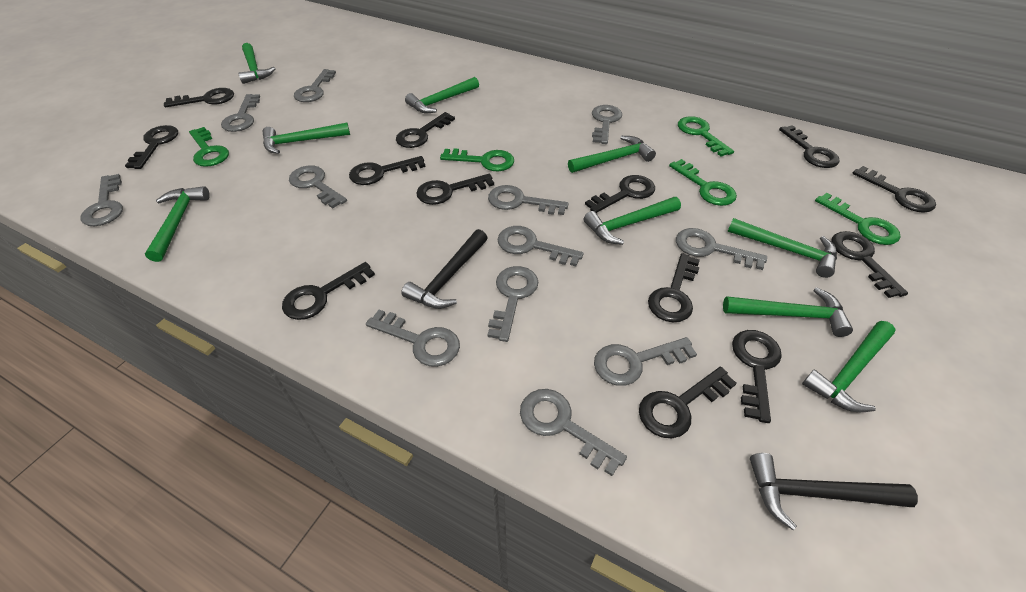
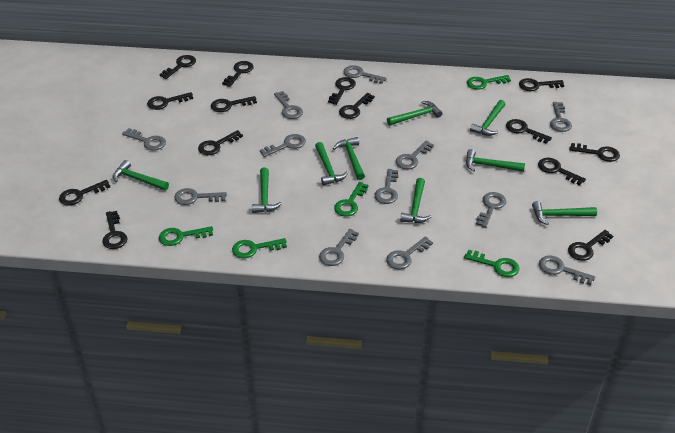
black hammer: [401,229,487,309] [750,453,918,530] = 2 -> none = 0
black key: [125,125,178,169] [164,88,234,107] [282,262,375,320] [349,156,425,185] [396,112,455,148] [416,174,494,205] [585,175,655,213] [639,367,737,438] [648,253,700,322] [732,330,782,423] [779,125,840,168] [832,231,908,298] [852,166,936,213] = 13 -> [59,180,110,206] [102,211,128,249] [147,92,193,110] [159,55,196,79] [198,130,243,155] [211,96,257,112] [222,61,254,87] [328,77,356,105] [339,93,375,119] [506,119,552,144] [519,78,564,91] [538,158,586,185] [568,230,613,261] [569,143,620,162] = 14

